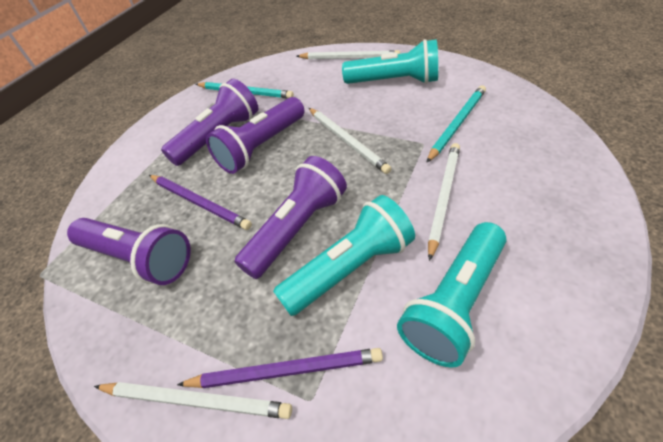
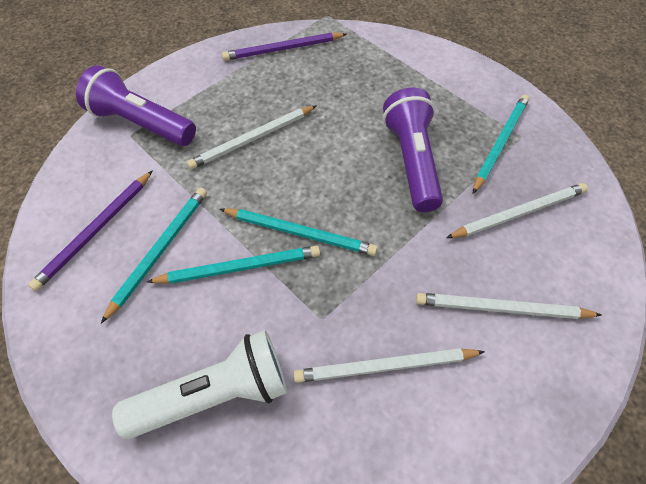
purple flashlight: [67,218,191,285] [161,79,258,166] [206,97,305,174] [234,156,347,279] = 4 -> [76,65,196,146] [383,88,443,212] = 2
turquoise flashlight: [273,195,415,316] [342,39,438,84] [397,222,507,368] = 3 -> none = 0
turquoise pencil: [196,82,294,99] [426,85,486,163] = 2 -> [101,188,207,323] [147,245,320,284] [220,208,378,256] [473,94,529,194] = 4
white flashlight: none = 0 -> [112,330,287,439] = 1

